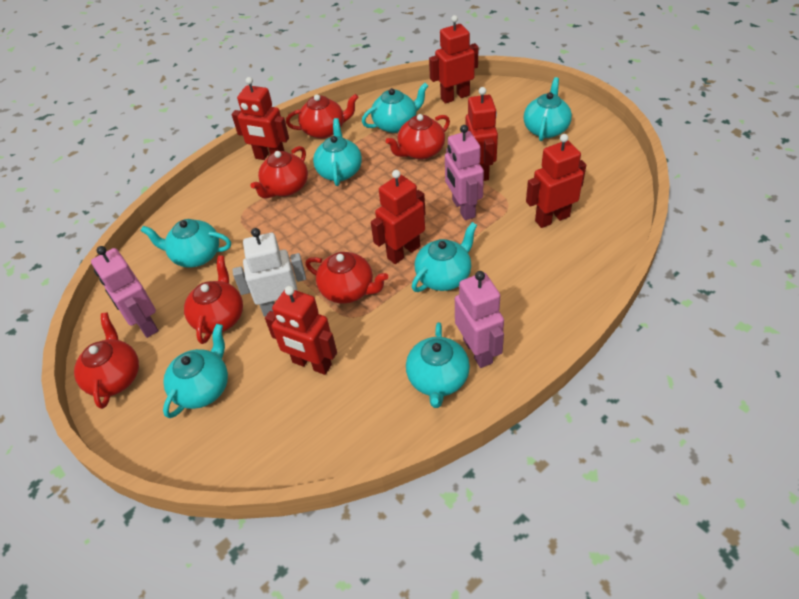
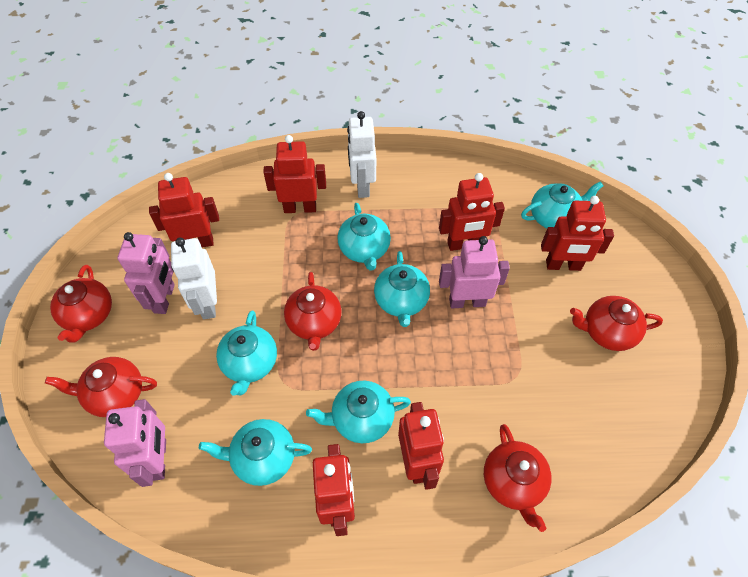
red teapot: [74,313,139,409] [184,256,243,344] [250,146,308,199] [286,94,359,139] [305,252,388,304] [386,114,450,160] = 6 -> [45,357,157,417] [50,265,112,343] [284,272,342,351] [484,424,552,532] [570,296,663,351] = 5
turquoise teapot: [141,219,231,268] [163,324,228,418] [313,118,362,186] [362,83,428,133] [406,322,470,408] [412,222,477,292] [523,77,572,141] = 7 -> [199,419,312,486] [216,310,277,396] [306,381,411,443] [338,203,391,271] [374,251,430,327] [521,181,604,228] = 6
white robot: [232,228,306,317] = 1 -> [171,238,217,319] [347,111,376,198] = 2

